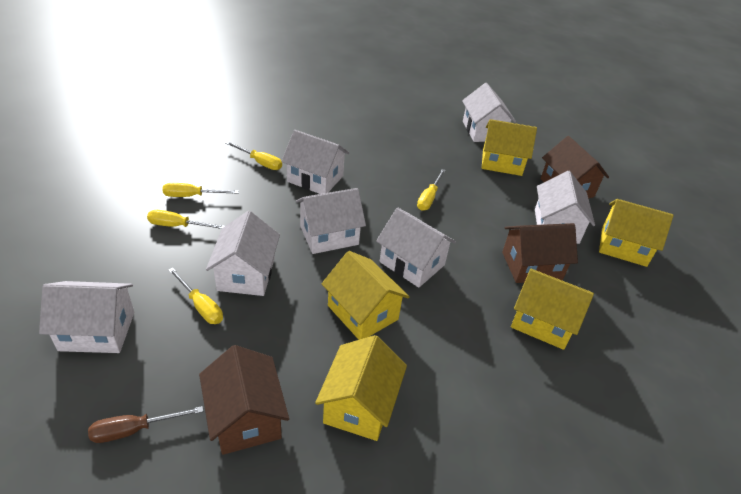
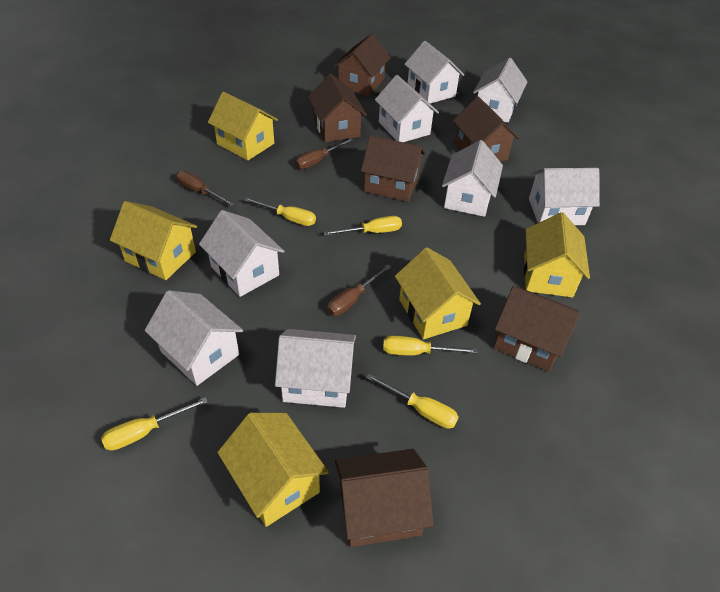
brown house: [199,345,289,455] [502,223,578,283] [540,136,609,198] = 3 -> [308,74,367,142] [333,34,391,96] [335,449,433,547] [361,136,426,202] [453,96,519,162] [494,286,580,372] = 6
brown screwdriver: [88,406,203,443] = 1 -> [176,171,235,206] [295,138,353,169] [327,264,391,316] = 3
white house: [39,281,134,353] [206,211,280,296] [281,130,349,194] [296,188,366,254] [376,208,456,288] [462,83,516,142] [535,171,595,244] = 7 -> [145,290,243,386] [199,210,284,297] [275,329,356,408] [375,75,439,142] [404,41,464,104] [442,140,503,217] [473,57,528,123] [529,168,600,225] = 8

